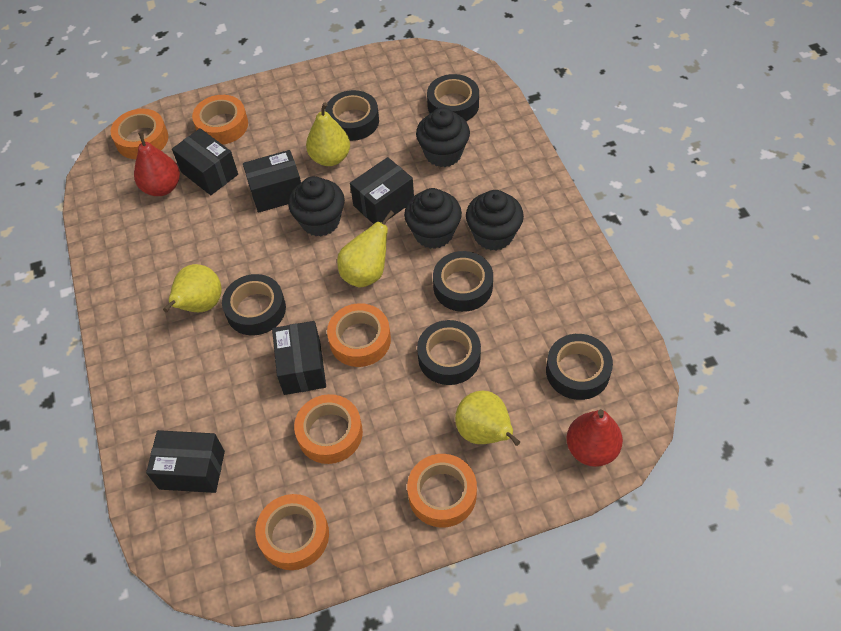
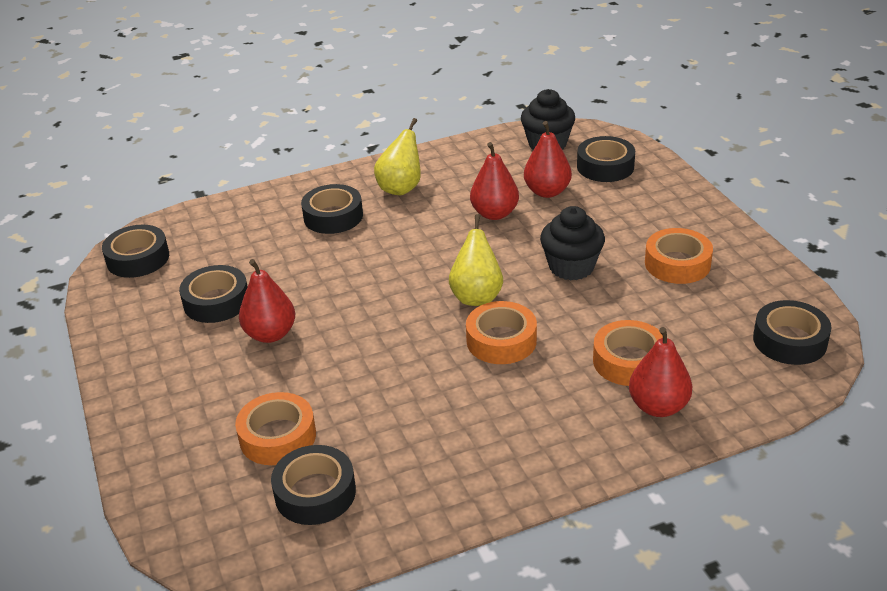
black box: [146,430,225,493] [172,128,238,195] [243,150,301,213] [272,321,326,395] [350,157,414,224] = 5 -> none = 0
black cupcake: [288,176,345,236] [404,188,462,249] [416,107,470,167] [466,190,524,251] = 4 -> [521,89,575,150] [540,206,605,280] = 2
orange tape: [111,109,168,159] [192,95,248,145] [255,494,329,570] [294,394,363,464] [327,303,391,367] [407,454,477,528] = 6 -> [235,392,316,465] [466,301,537,364] [593,320,663,386] [645,228,713,284] = 4
red pear: [134,131,180,196] [566,409,623,467] = 2 -> [239,259,295,343] [470,142,519,220] [524,121,572,198] [629,327,692,417] = 4
yellow pear: [163,264,222,312] [306,102,350,166] [337,211,394,287] [455,391,520,446] = 4 -> [374,118,421,195] [449,214,503,306] = 2

